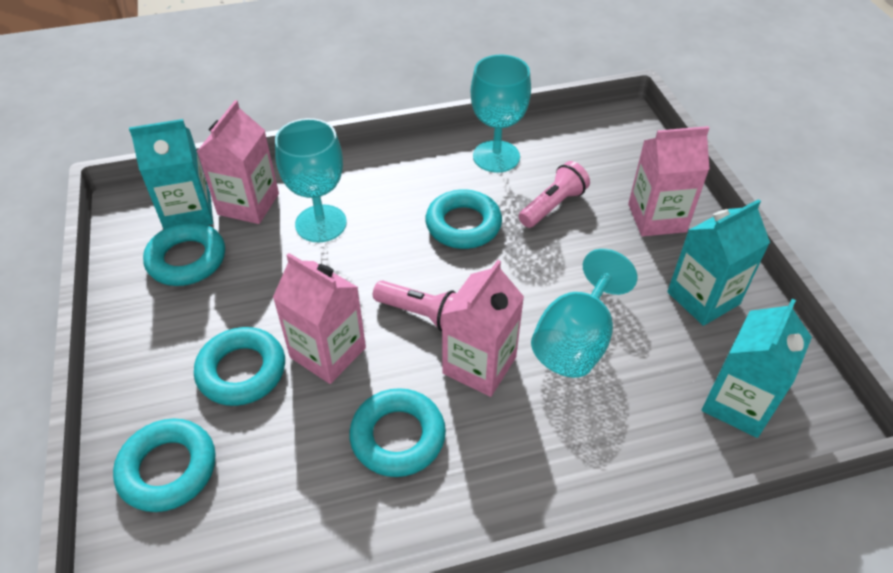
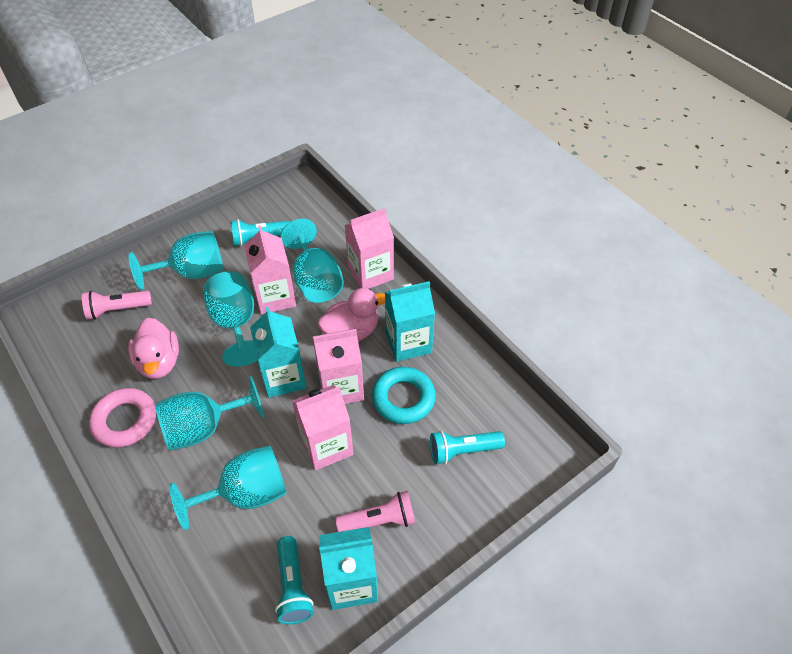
pink duck: none = 0 -> [128,318,179,379] [318,288,385,342] = 2
pink ring: none = 0 -> [89,388,156,448] = 1
turquoise flashlight: none = 0 -> [231,219,290,246] [275,536,313,624] [430,431,505,464] = 3
turquoise goblet: [275,118,347,242] [471,55,531,173] [531,249,637,378] = 3 -> [129,231,223,290] [155,376,264,450] [170,446,287,530] [204,271,257,367] [280,219,344,303] = 5
turquoise ring: [113,418,216,512] [143,222,225,286] [194,327,285,406] [349,388,446,477] [425,189,502,249] = 5 -> [372,367,436,424] = 1

